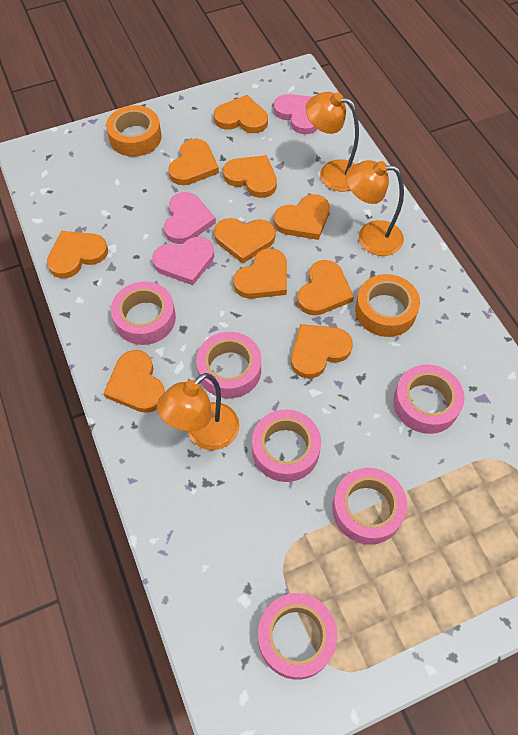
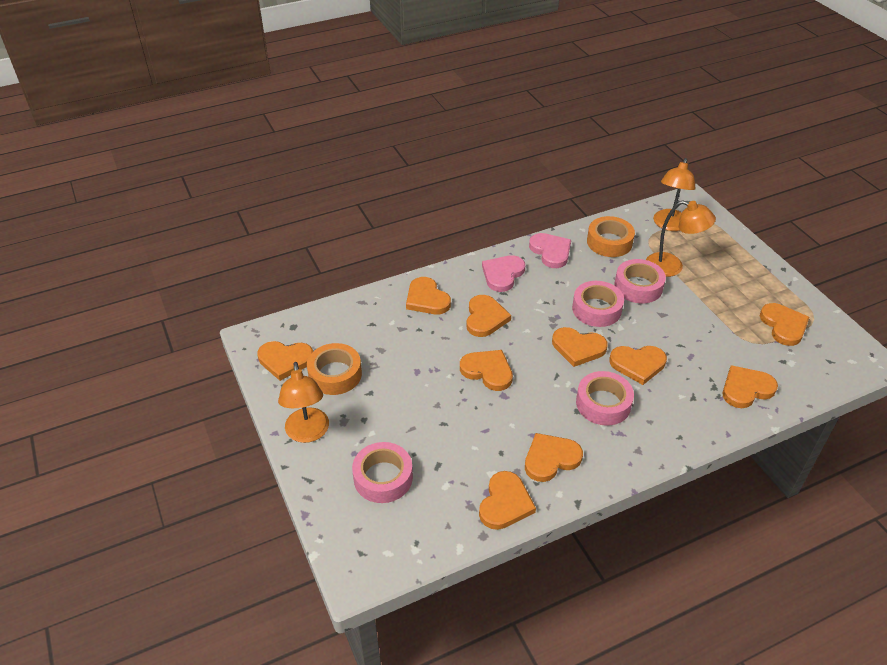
pink heart: [152,237,214,285] [164,192,216,244] [273,94,317,134] = 3 -> [482,255,526,292] [529,233,571,268] = 2
pink tape: [111,282,176,345] [196,332,261,398] [252,409,321,482] [258,593,337,680] [332,468,407,545] [393,365,465,434] = 6 -> [352,442,413,503] [572,281,624,327] [576,371,634,426] [614,259,666,303] = 4

